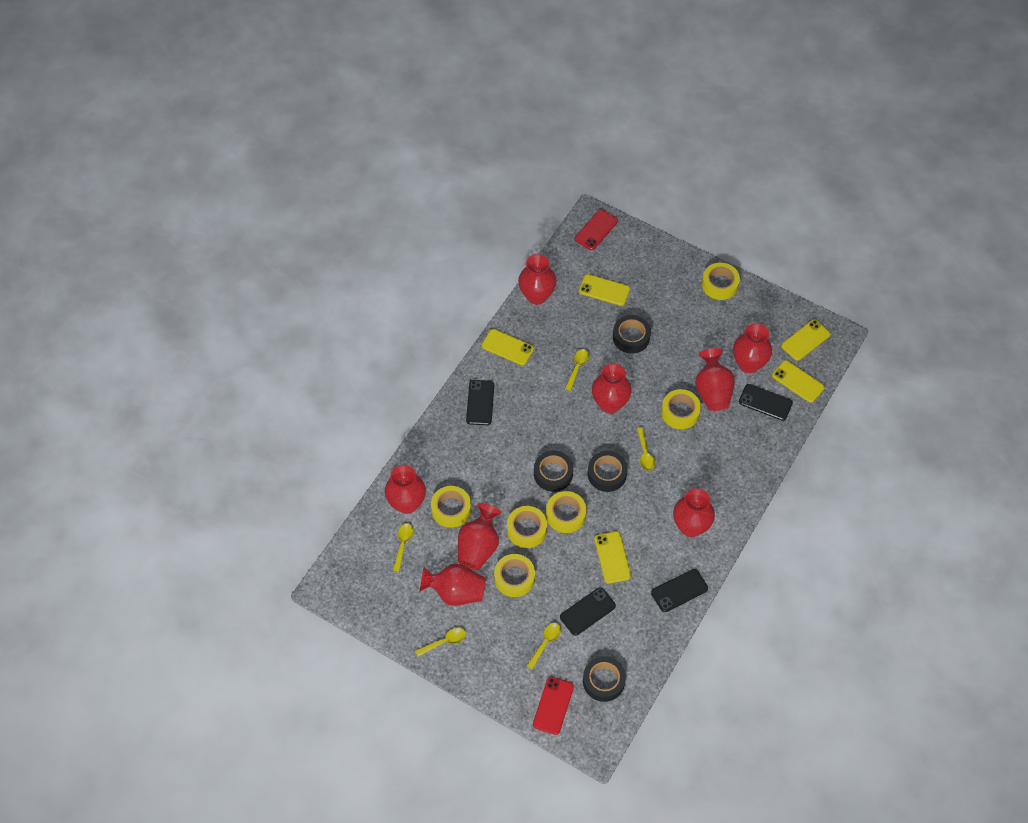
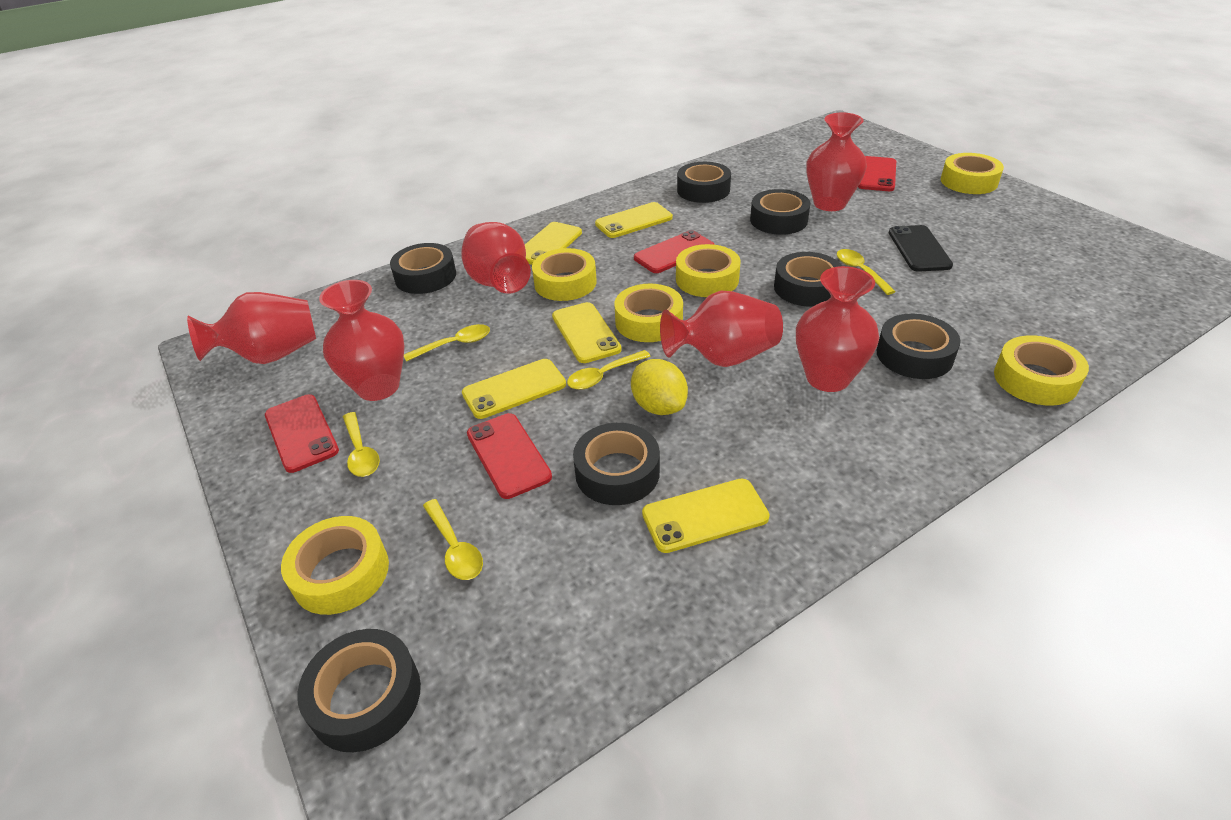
black phone: [466,380,494,425] [560,587,616,636] [651,569,708,612] [739,384,793,421] = 4 -> [889,225,953,272] = 1
black tape: [534,451,573,492] [583,656,626,702] [588,451,628,492] [613,315,651,353] = 4 -> [297,629,421,752] [390,243,456,294] [573,423,660,505] [677,162,731,203] [750,189,811,235] [774,252,842,307] [877,314,961,379] = 7
red phone: [533,677,574,735] [575,209,618,250] = 2 -> [265,394,339,473] [467,413,552,499] [634,230,715,273] [858,156,896,191] = 4
red vase: [385,465,426,514] [419,563,486,606] [458,503,502,570] [518,254,556,305] [592,363,631,413] [673,488,715,537] [695,348,735,411] [733,323,772,373] = 8 -> [187,292,316,364] [319,280,404,401] [461,222,531,294] [660,291,783,367] [796,266,879,392] [807,112,867,211] = 6
yellow lemon: none = 0 -> [631,359,688,415] = 1

